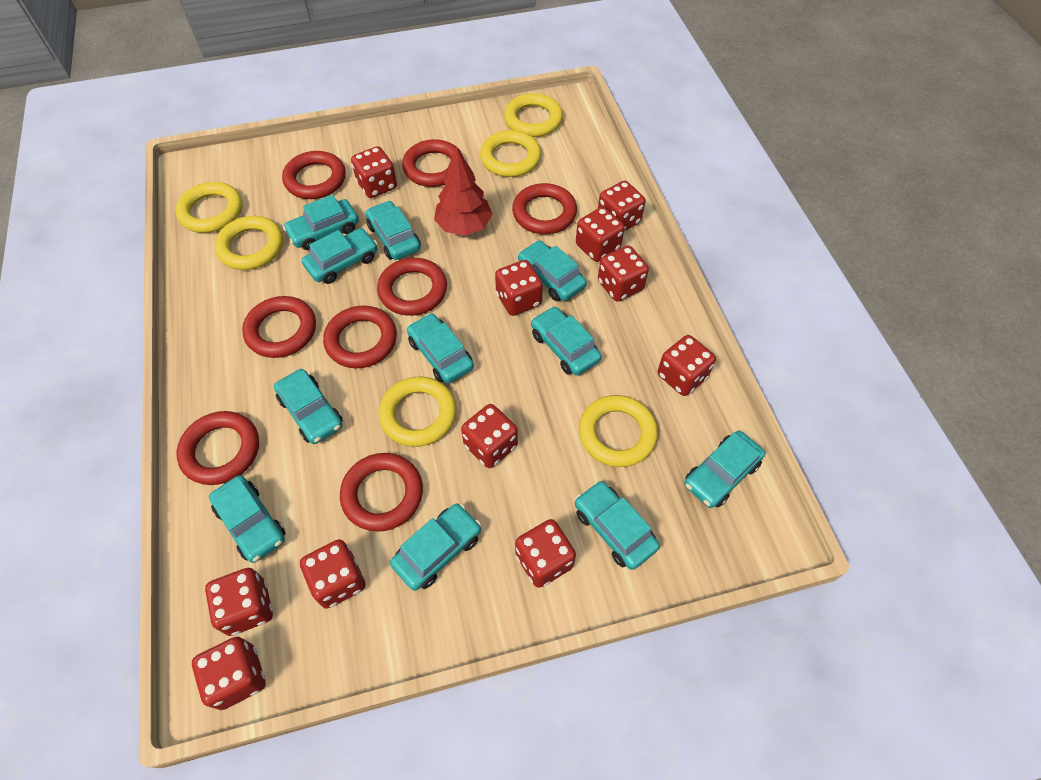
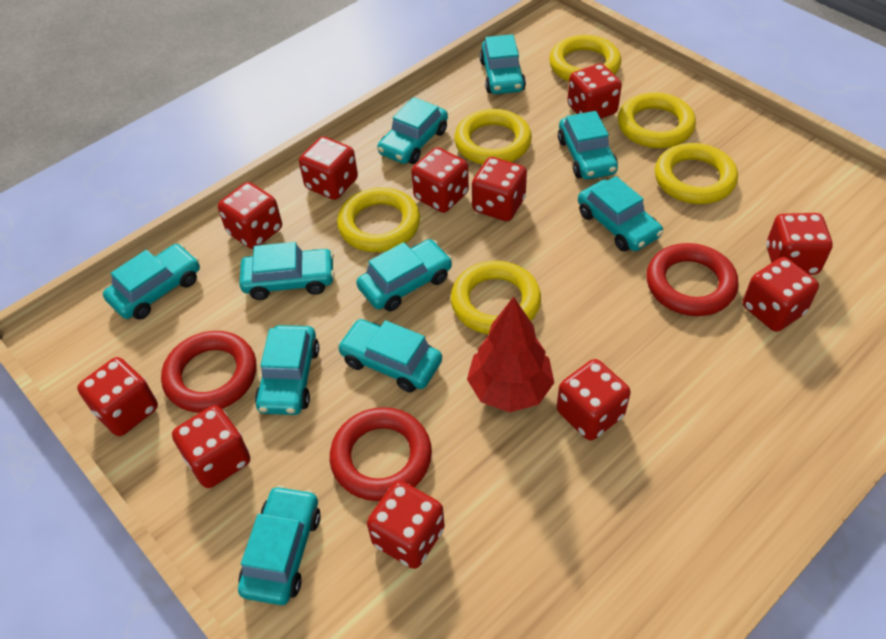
red ring: [176,411,259,485] [242,296,316,358] [282,151,346,199] [323,305,397,368] [340,453,423,532] [377,258,447,316] [402,139,463,187] [512,183,577,234] = 8 -> [161,331,256,413] [330,407,432,501] [647,243,739,316] = 3
turquoise car: [209,475,286,563] [274,369,343,444] [283,194,359,250] [302,228,378,284] [366,201,421,260] [390,504,481,591] [407,313,474,383] [518,240,587,301] [531,306,601,376] [575,481,660,570] [684,430,765,508] = 11 -> [103,244,200,320] [238,485,321,605] [239,242,334,300] [255,325,319,415] [338,319,442,392] [356,239,452,311] [377,97,448,164] [480,34,526,94] [558,111,618,180] [578,176,663,252] = 10

